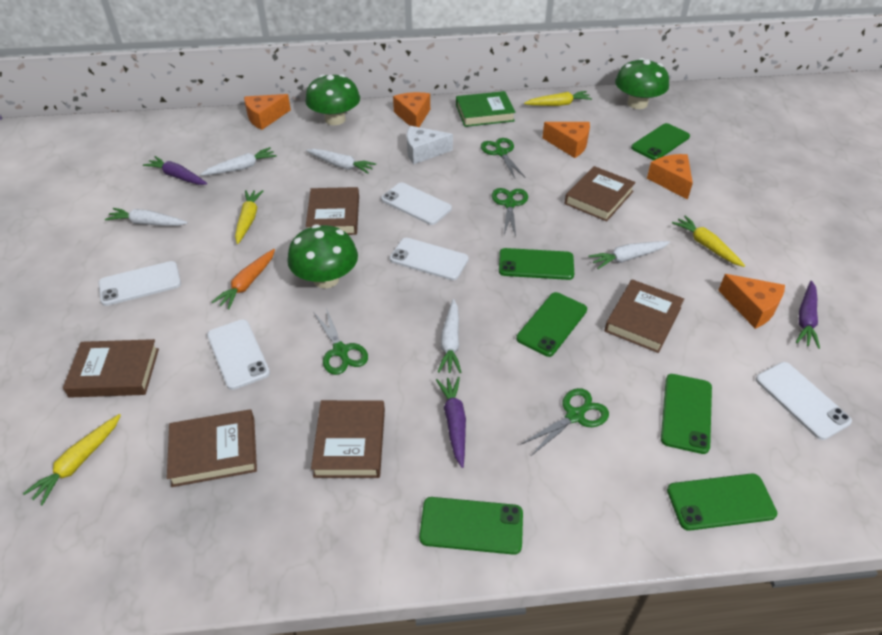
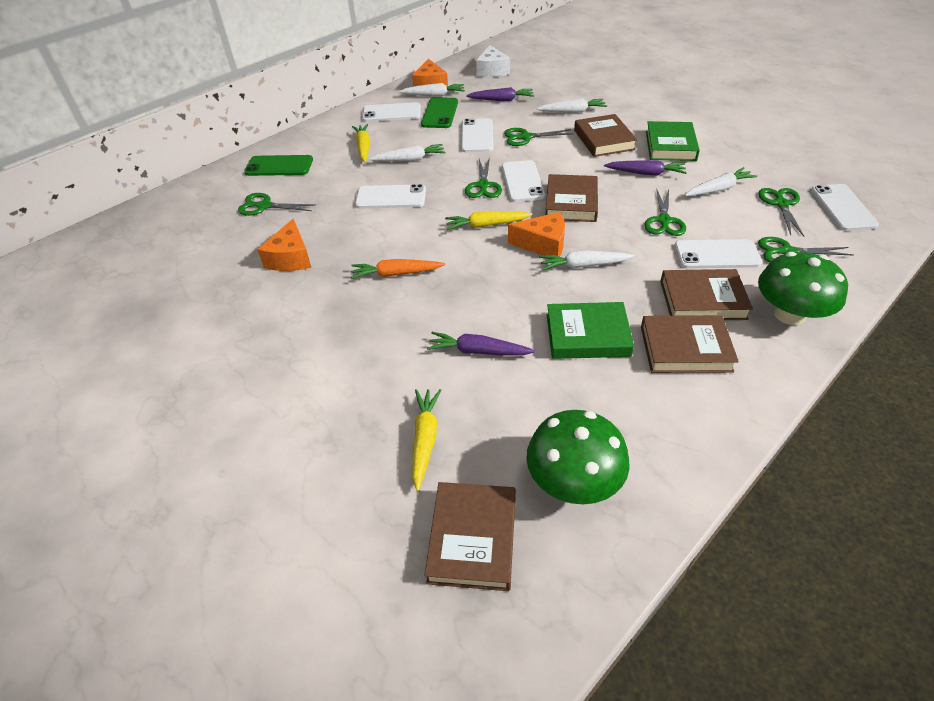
brown book: [63,339,159,398] [167,409,257,487] [306,187,359,235] [311,400,385,478] [565,166,636,222] [605,279,684,353] = 6 -> [425,482,516,591] [545,174,598,222] [574,114,637,157] [641,315,739,373] [660,269,753,320] = 5
green book: [456,91,516,127] = 1 -> [547,302,634,359] [646,121,700,161] = 2
green mushroom: [287,224,358,288] [305,74,360,125] [615,58,669,109] = 3 -> [526,410,630,504] [758,252,848,325] = 2
green phone: [419,497,523,555] [499,248,574,280] [516,292,587,357] [631,123,690,160] [661,374,712,454] [667,474,777,531] = 6 -> [244,155,313,176] [421,97,458,128] = 2
green scissors: [314,308,368,375] [481,138,526,178] [492,188,528,236] [520,388,609,457] = 4 -> [238,193,315,216] [465,157,502,198] [504,128,573,146] [644,188,686,236] [758,188,804,236] [758,237,853,263] = 6
orange cheese: [244,94,291,130] [393,92,430,127] [542,122,590,158] [647,154,693,200] [718,274,785,329] = 5 -> [257,218,311,271] [412,59,448,87] [508,212,565,257] = 3
white phone: [98,261,181,306] [207,319,270,390] [381,182,452,225] [390,238,469,280] [756,362,852,440] = 5 -> [355,184,426,209] [362,102,421,122] [461,118,493,152] [502,160,545,202] [674,239,762,268] [811,184,879,231] = 6
yellow carrot: [23,414,121,506] [235,190,263,244] [524,91,592,106] [672,216,745,267] = 4 -> [352,124,370,162] [412,389,441,491] [445,211,532,230] = 3

